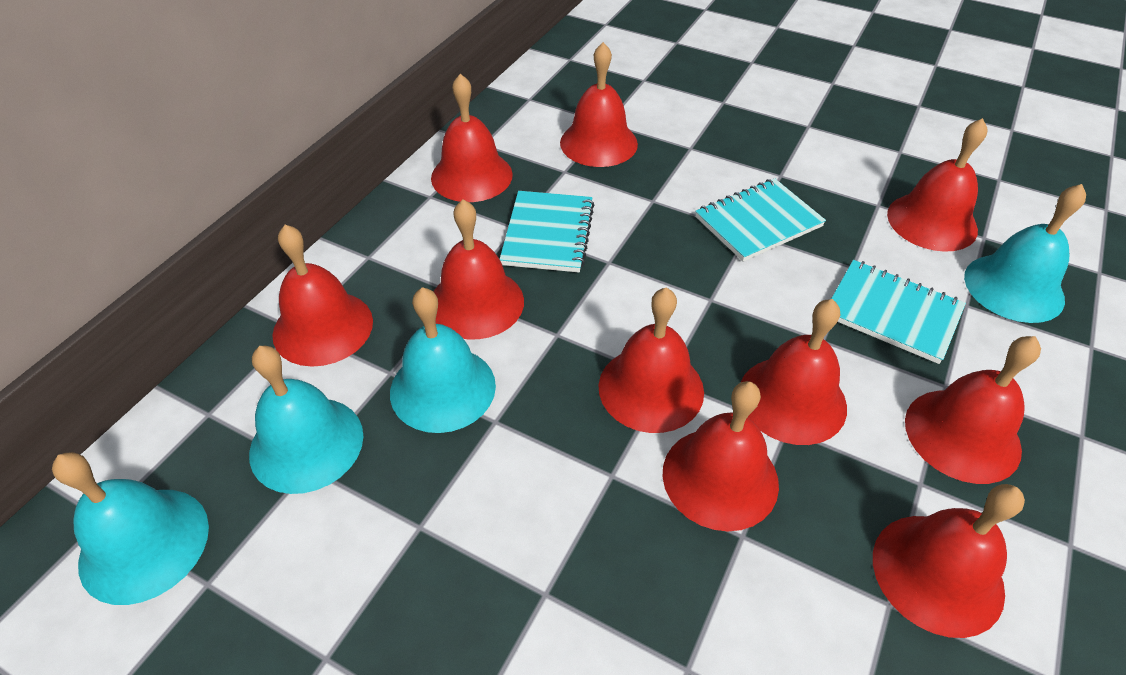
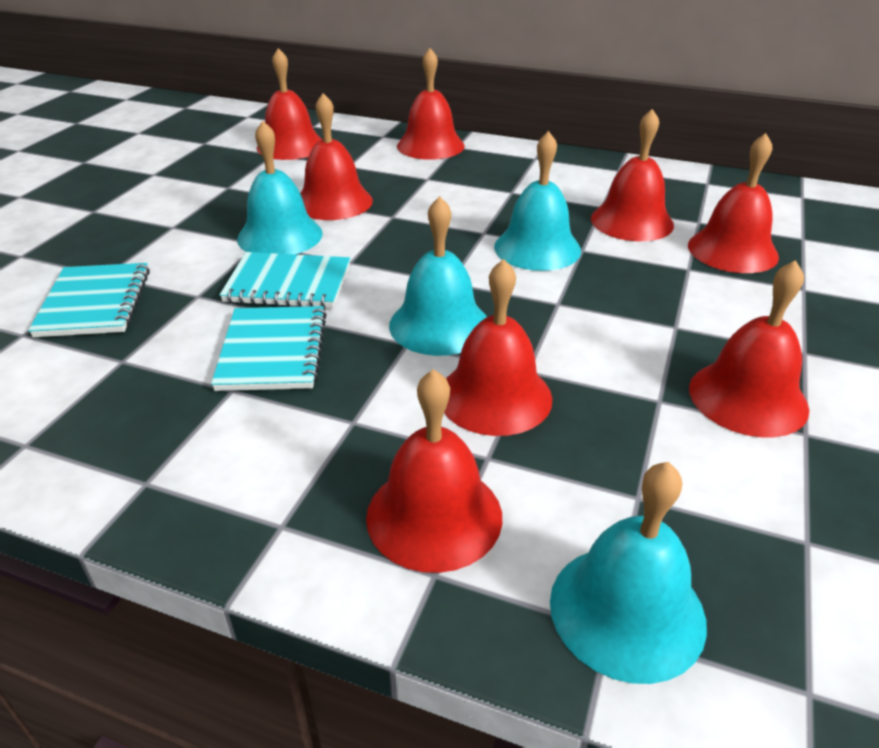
red bell: [272,225,373,367] [431,74,513,202] [433,200,524,339] [560,42,638,167] [599,287,704,433] [663,381,779,531] [741,299,847,445] [873,484,1025,638] [887,118,988,252] [905,336,1041,484] = 10 -> [257,48,322,160] [300,93,373,220] [366,369,502,573] [397,48,465,160] [444,259,553,436] [591,109,674,241] [688,133,779,273] [689,260,809,437] = 8

